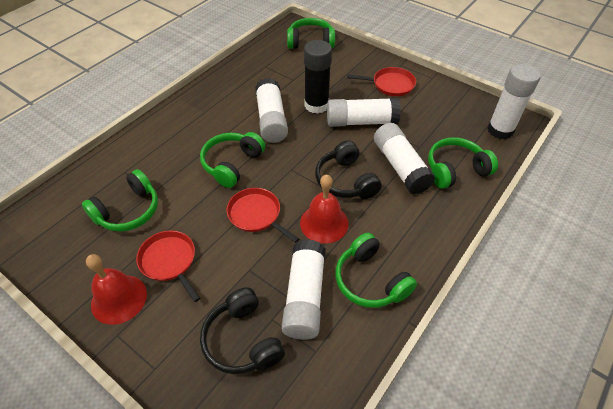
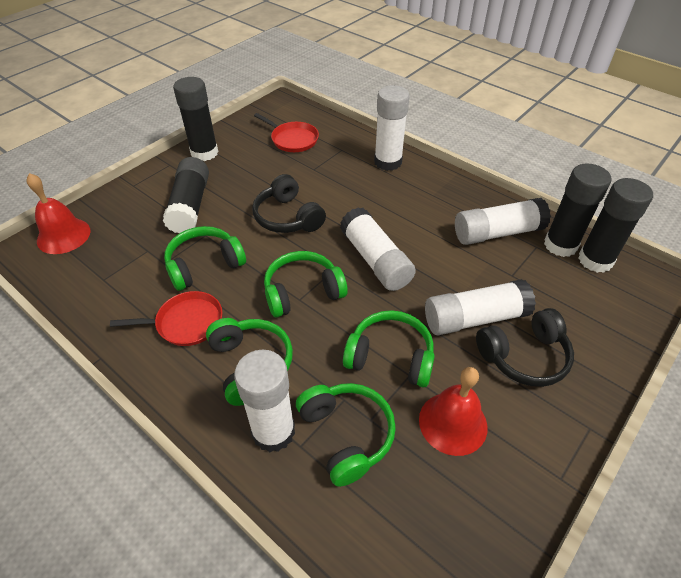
black glue stick: [304,40,332,114] = 1 -> [163,157,209,233] [173,77,218,161] [544,163,611,257] [578,178,653,273] = 4
red pan: [136,231,200,302] [226,188,299,243] [347,67,416,96] = 3 -> [110,291,222,346] [254,113,319,152] = 2

